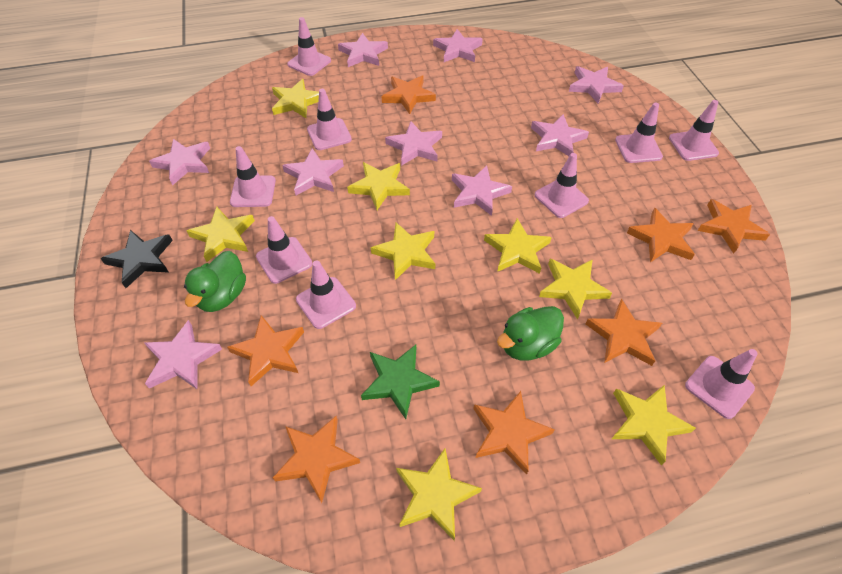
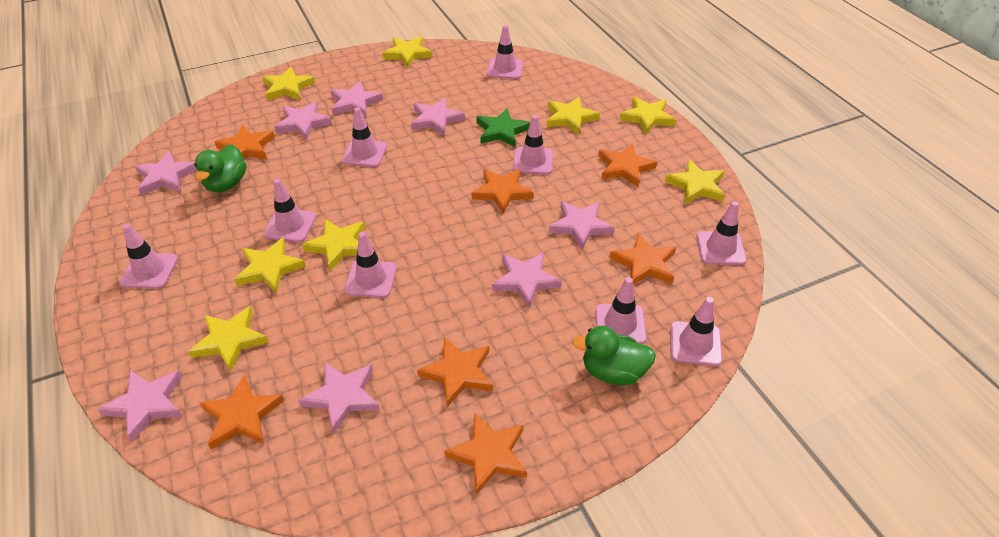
black star: [100,230,173,288] = 1 -> none = 0
pink star: [144,320,222,389] [149,139,210,185] [282,148,344,195] [338,33,388,67] [385,121,442,166] [433,29,483,62] [452,165,512,216] [531,114,589,156] [569,66,624,103] = 9 -> [97,370,182,442] [135,151,197,195] [274,101,332,140] [298,362,380,434] [330,81,383,117] [411,98,465,136] [492,252,562,308] [549,201,614,250] = 8

